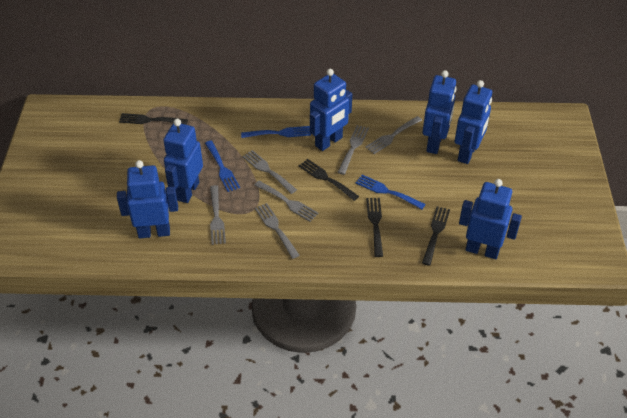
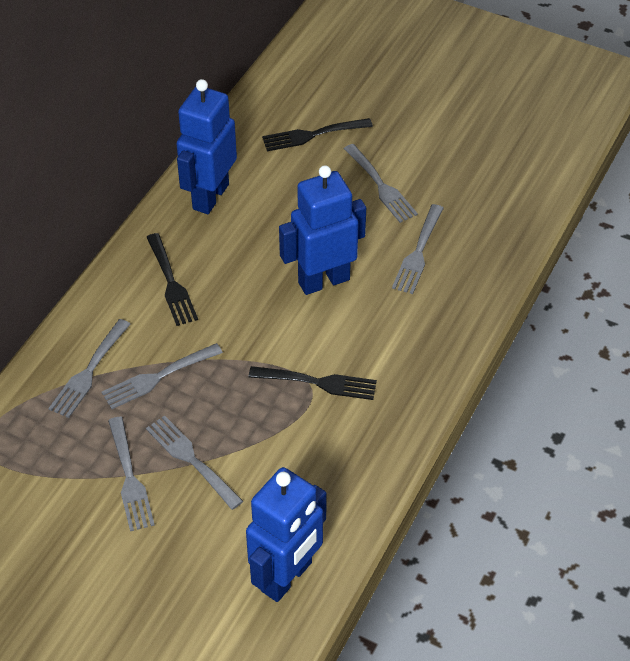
black fork: [119,113,188,125] [299,159,359,201] [366,198,383,257] [422,206,450,266] = 4 -> [146,233,198,326] [248,366,377,400] [262,118,373,151] = 3
blue fork: [205,141,240,192] [241,126,311,138] [356,175,426,209] = 3 -> none = 0
blue robot: [117,160,178,238] [163,119,203,203] [310,69,352,151] [423,70,457,154] [455,80,492,164] [459,179,522,259] = 6 -> [177,79,237,214] [246,467,327,602] [279,165,366,295] = 3

